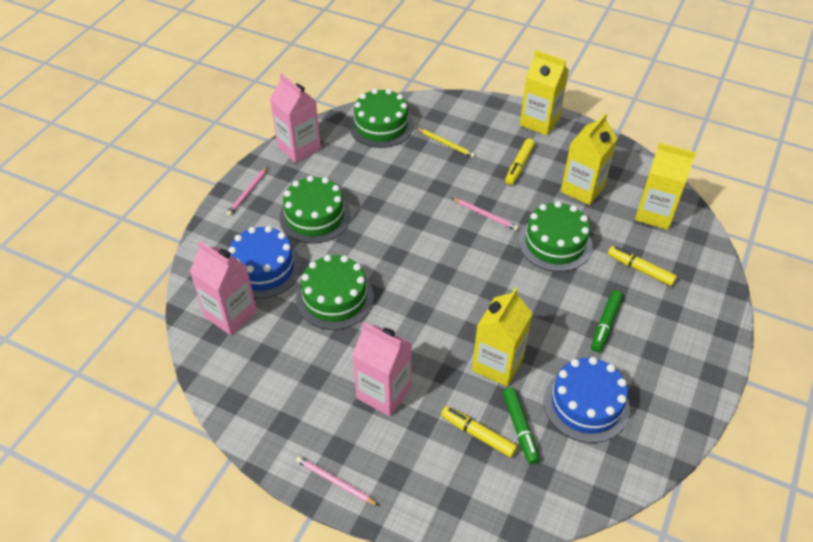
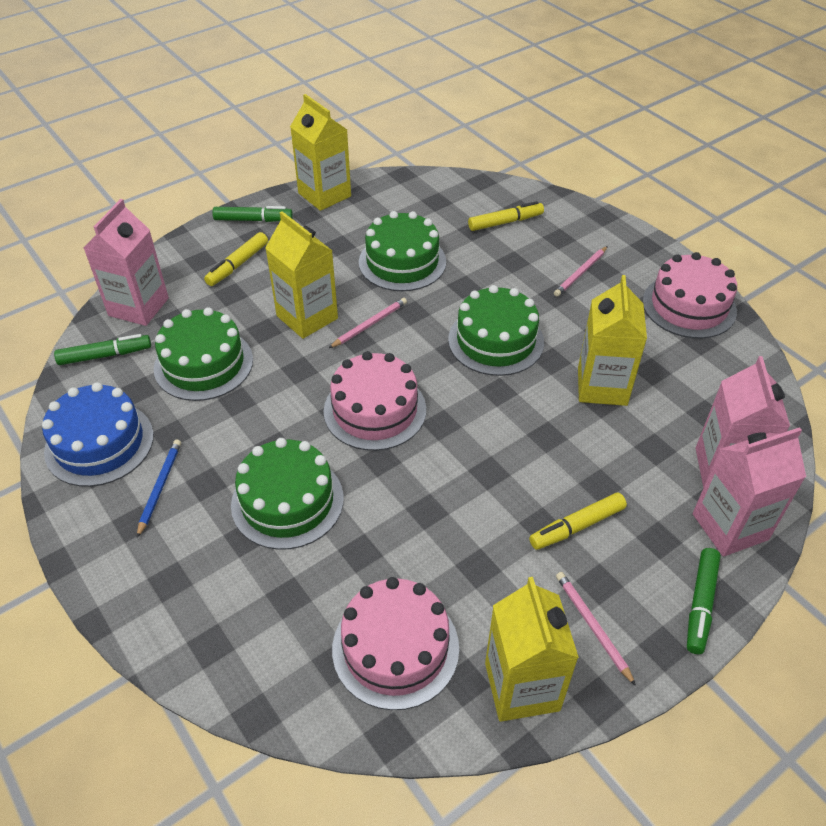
blue cake: [228,226,301,298] [544,357,630,443] = 2 -> [42,382,154,487] = 1
blue pencil: none = 0 -> [137,439,181,538] = 1
green marker: [503,387,540,464] [591,291,623,352] = 2 -> [54,334,151,365] [212,206,293,222] [687,548,721,654] = 3
pink cake: none = 0 -> [324,351,426,451] [332,577,459,710] [643,252,737,339] = 3
yellow pencil: [416,128,476,158] = 1 -> none = 0

